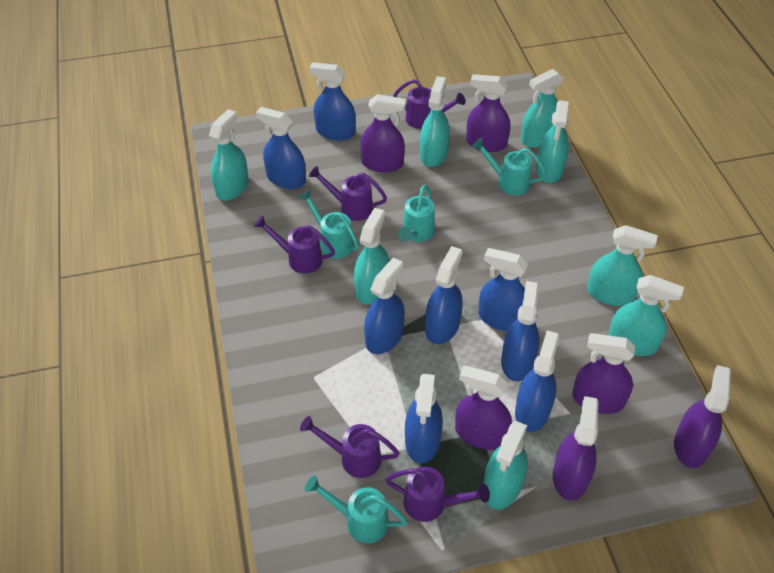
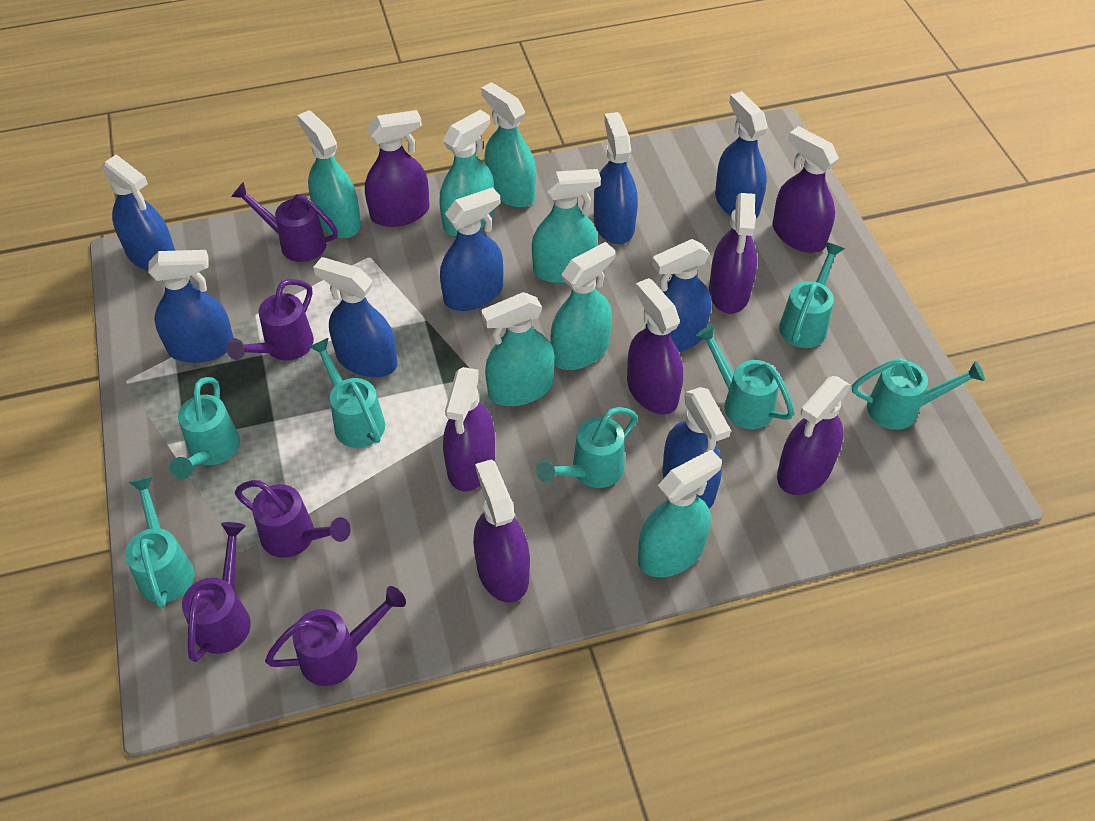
purple spray bottle: [360,94,406,172] [455,366,512,450] [466,74,510,152] [553,396,598,501] [572,333,635,414] [674,365,731,468] = 6 -> [365,110,430,227] [443,367,495,491] [473,459,530,603] [627,278,683,414] [709,193,757,314] [773,126,839,253] [777,376,851,495] = 7
turquoise spray bottle: [209,109,249,201] [354,208,389,304] [420,76,450,167] [484,421,528,510] [521,69,563,148] [536,100,569,183] [587,225,658,306] [608,275,684,356] = 8 -> [297,110,361,238] [440,110,495,236] [481,82,536,207] [481,292,555,406] [532,169,601,283] [550,242,615,370] [638,449,722,577] = 7
turquoise watering can: [299,190,359,259] [305,475,407,543] [398,185,435,242] [472,138,547,195] = 4 -> [125,476,194,608] [170,377,240,479] [309,338,385,448] [536,407,638,488] [696,325,795,429] [779,242,844,348] [852,358,985,430] = 7

